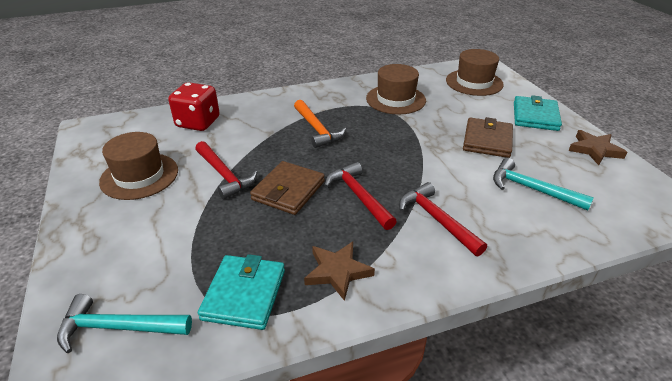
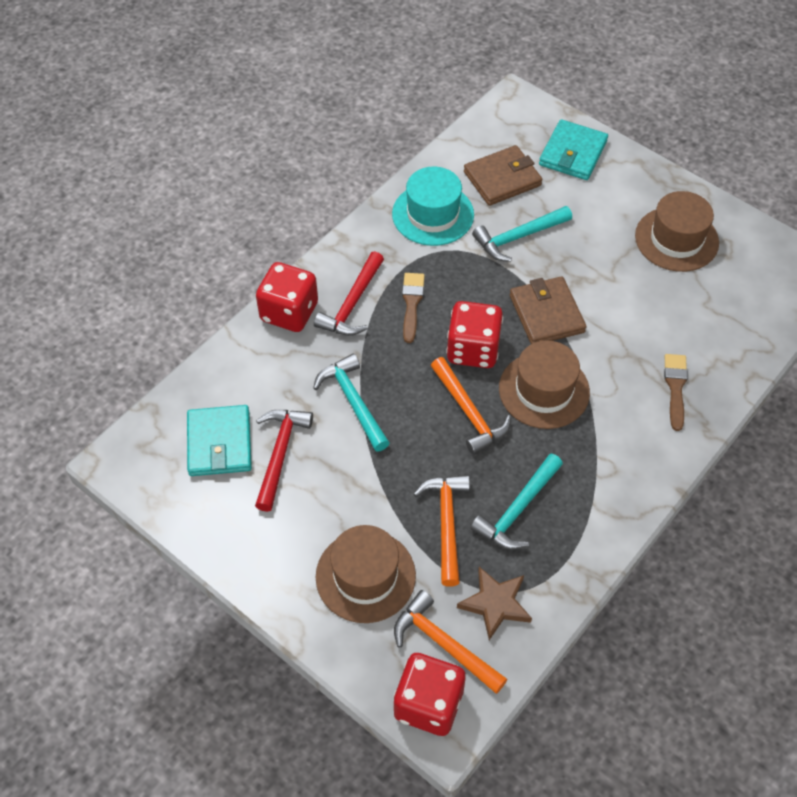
brown brush: none = 0 -> [402,273,425,343] [664,354,688,431] = 2
brown star: [304,242,375,301] [568,130,627,165] = 2 -> [457,567,532,640] = 1
orange hammer: [294,100,346,148] = 1 -> [394,590,507,694] [414,475,470,587] [431,357,511,455] = 3
red dice: [168,82,220,131] = 1 -> [256,262,318,332] [393,653,466,736] [446,301,503,368] = 3
red hammer: [195,141,257,200] [324,162,397,230] [399,182,487,256] = 3 -> [255,410,313,512] [314,251,384,336] = 2
turquoise hammer: [57,294,192,353] [493,158,594,211] = 2 -> [313,354,390,451] [470,453,563,550] [472,206,572,262] = 3
turquoise hat: none = 0 -> [392,167,474,246] = 1

